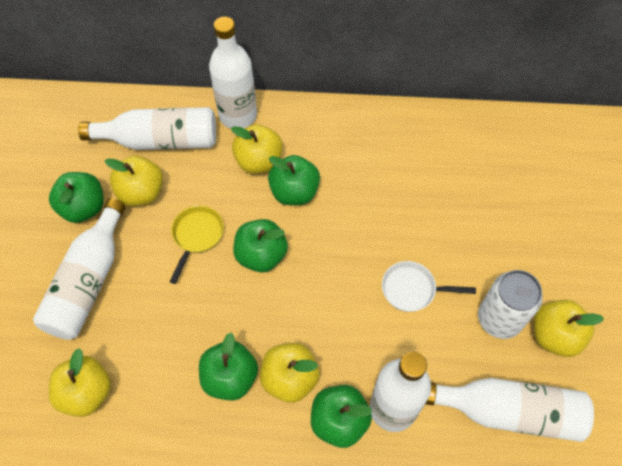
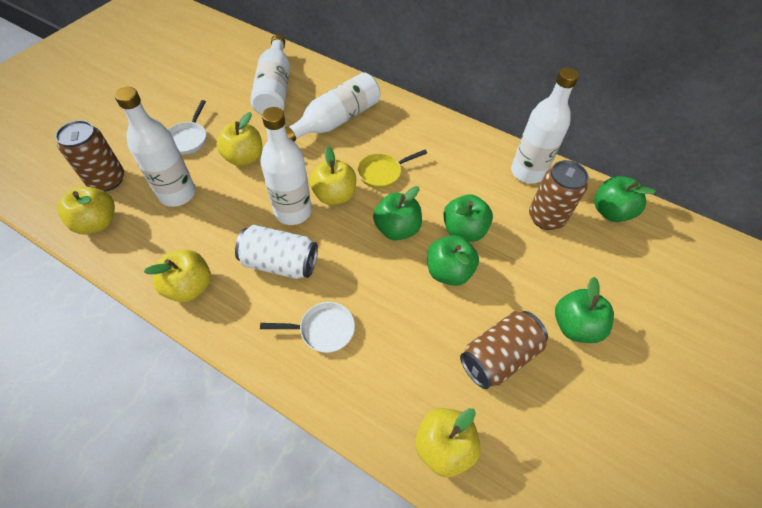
brown can: none = 0 -> [55,120,124,192] [460,311,548,389] [529,160,589,230] = 3
white pan: [382,261,476,312] = 1 -> [168,100,206,155] [260,302,355,353] = 2

